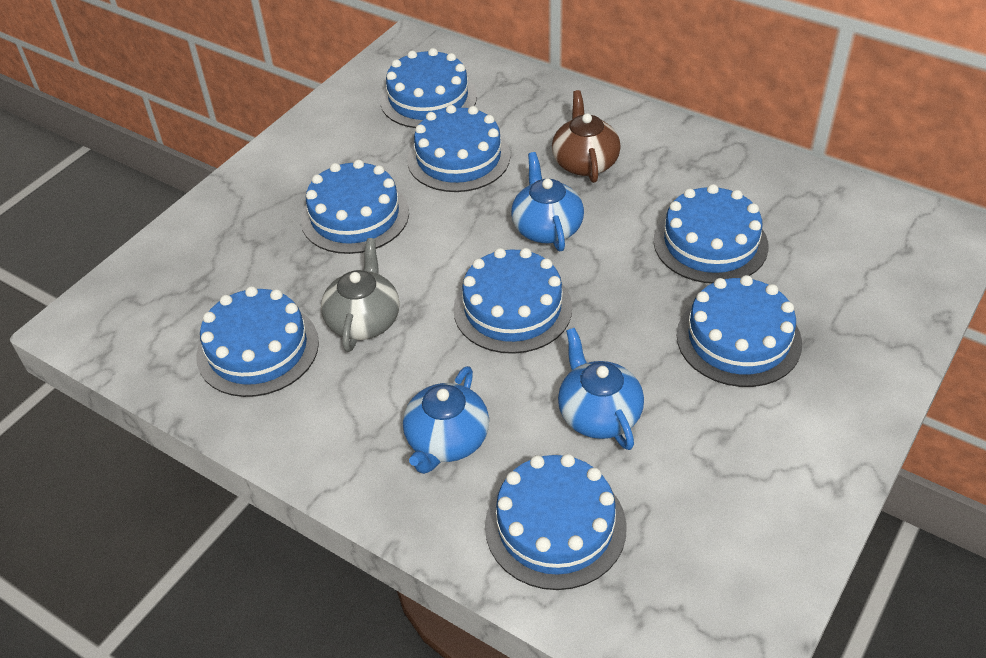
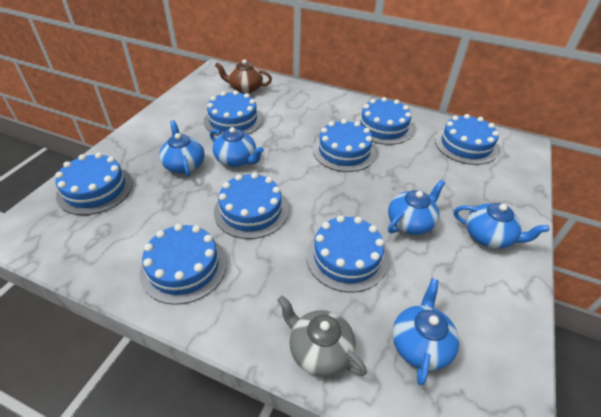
blue teapot: [403,366,489,474] [511,152,584,251] [558,328,644,450] = 3 -> [159,120,205,177] [210,127,264,167] [388,180,446,235] [392,279,459,385] [454,203,549,249] = 5

